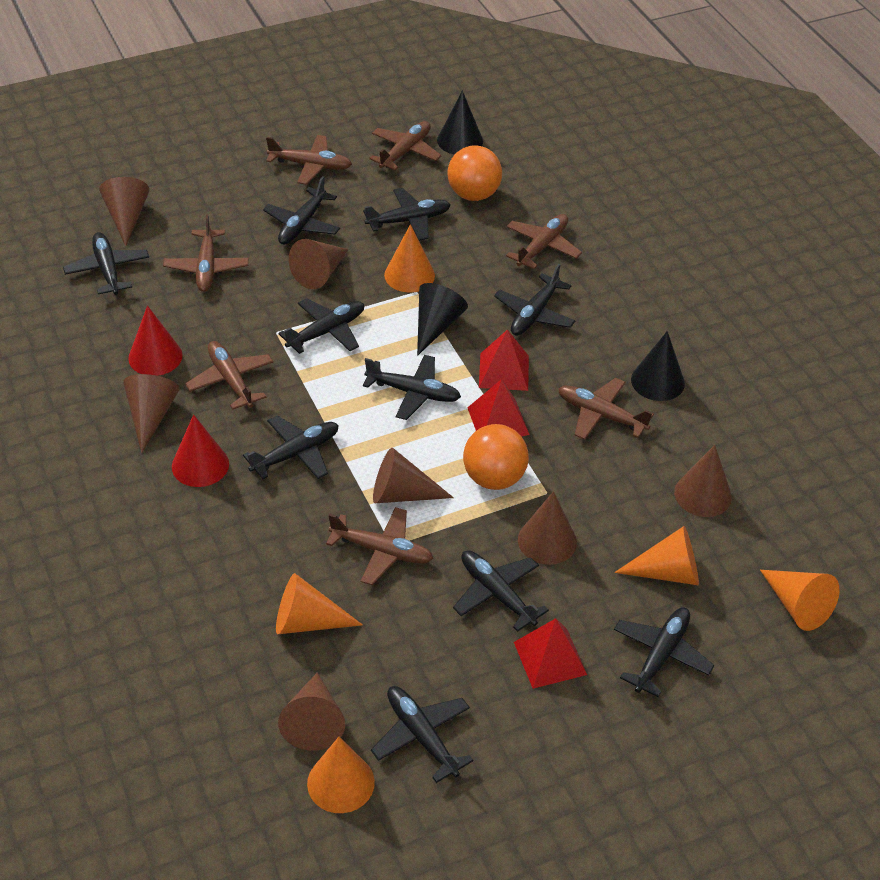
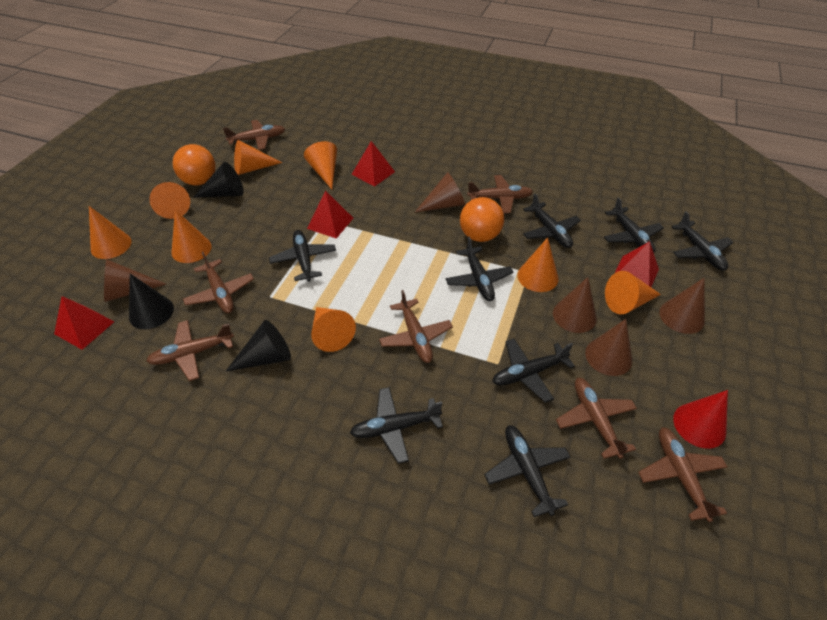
black plane: [63,232,149,295] [243,415,338,479] [263,176,340,245] [278,298,364,354] [363,188,451,241] [363,355,461,420] [371,686,473,783] [453,551,549,632] [494,264,576,336] [614,607,715,697] = 10 -> [269,230,336,282] [350,387,443,464] [446,236,514,301] [484,425,570,517] [492,338,575,403] [523,194,581,248] [604,197,664,253] [671,211,734,270] = 8
brown cone: [99,177,149,246] [123,374,180,453] [278,672,345,751] [289,239,348,289] [373,448,454,503] [518,491,577,565] [674,445,732,517] = 7 -> [104,259,166,302] [415,172,465,212] [553,277,597,333] [585,319,632,376] [659,278,705,334] = 5
orange cone: [276,573,363,634] [307,737,375,813] [384,224,435,293] [614,526,699,585] [760,570,840,631] = 5 -> [89,206,132,259] [149,182,190,219] [171,210,212,263] [234,140,282,175] [304,141,337,189] [311,307,356,352] [518,237,559,292] [605,271,661,314] = 8
red cone: [128,305,183,376] [172,414,229,487] = 2 -> [673,390,728,449] = 1
red pyramid: [467,379,530,436] [479,329,529,391] [514,618,587,689] = 3 -> [54,296,114,350] [307,191,353,239] [351,141,395,187] [615,241,659,287] = 4

